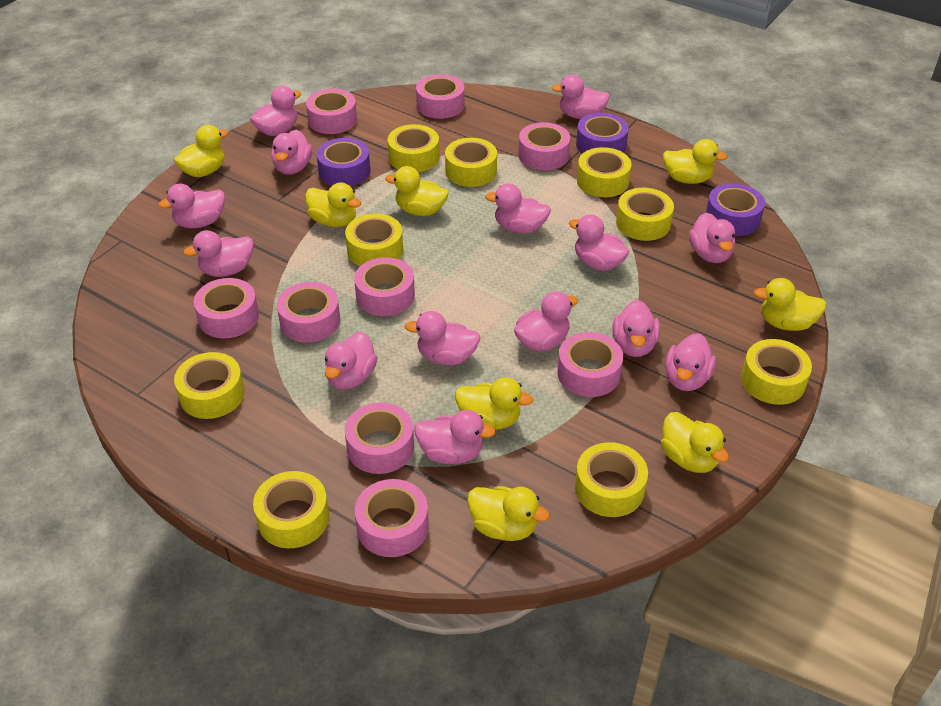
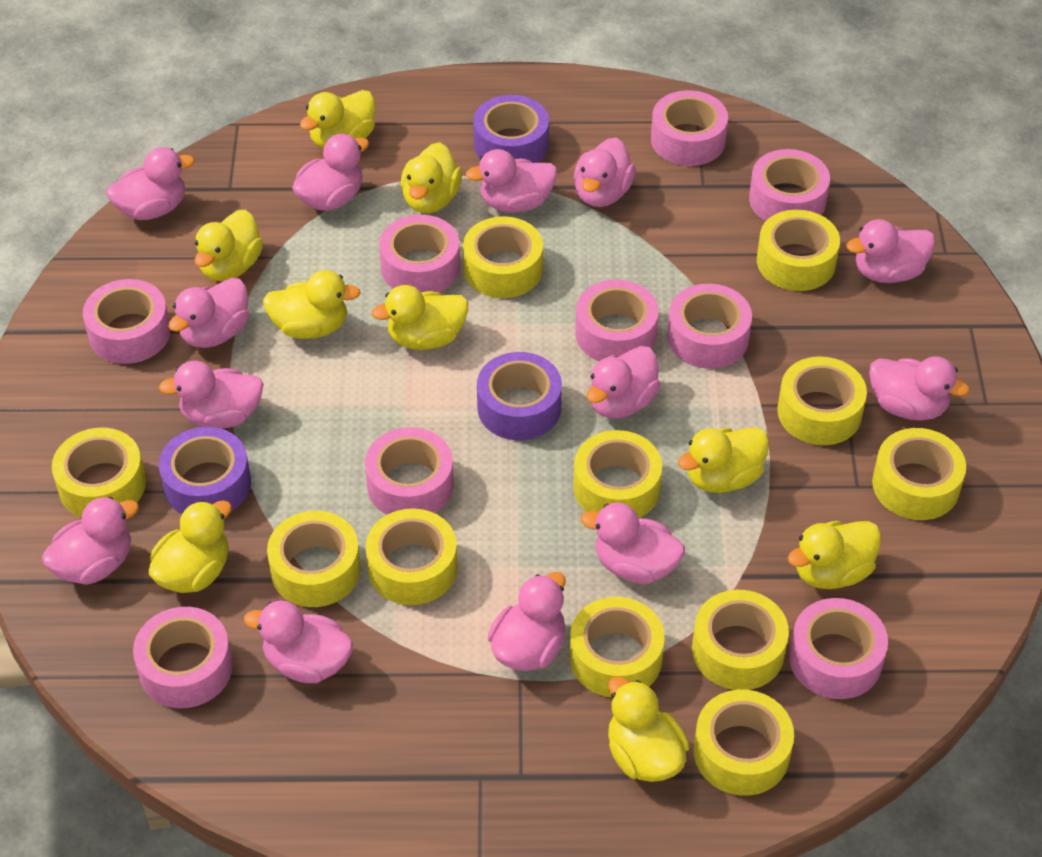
pink duck: [158,184,225,228] [184,230,254,277] [250,86,301,136] [271,129,312,175] [325,332,378,390] [405,311,480,365] [414,410,496,464] [485,183,551,234] [514,291,578,351] [551,75,610,119] [569,214,629,271] [612,300,660,357] [665,333,716,391] [689,213,735,263] = 14 -> [42,497,139,585] [106,147,195,220] [159,361,264,428] [168,278,249,348] [244,601,353,683] [292,134,369,211] [466,149,557,213] [488,572,566,671] [574,137,636,207] [581,503,685,584] [587,346,661,419] [846,219,935,283] [869,357,970,421] = 13
yellow duck: [174,125,228,177] [305,182,361,227] [385,166,449,216] [455,377,533,430] [467,486,550,541] [661,412,729,473] [663,139,727,184] [754,278,827,331] = 8 -> [149,500,232,593] [194,210,263,281] [263,270,361,339] [300,90,375,149] [371,285,468,350] [401,142,462,213] [608,676,690,782] [678,427,769,493] [788,521,881,589] = 9
yellow tape: [174,352,245,419] [253,471,329,549] [345,213,403,266] [388,124,439,172] [445,138,497,187] [575,442,648,517] [577,147,632,197] [616,188,674,241] [741,339,812,405] = 9 -> [52,428,146,518] [267,511,361,607] [366,508,458,605] [463,216,543,298] [570,597,665,697] [573,430,662,518] [692,590,789,690] [694,689,794,796] [757,210,840,291] [777,357,867,445] [872,428,966,520] = 11

